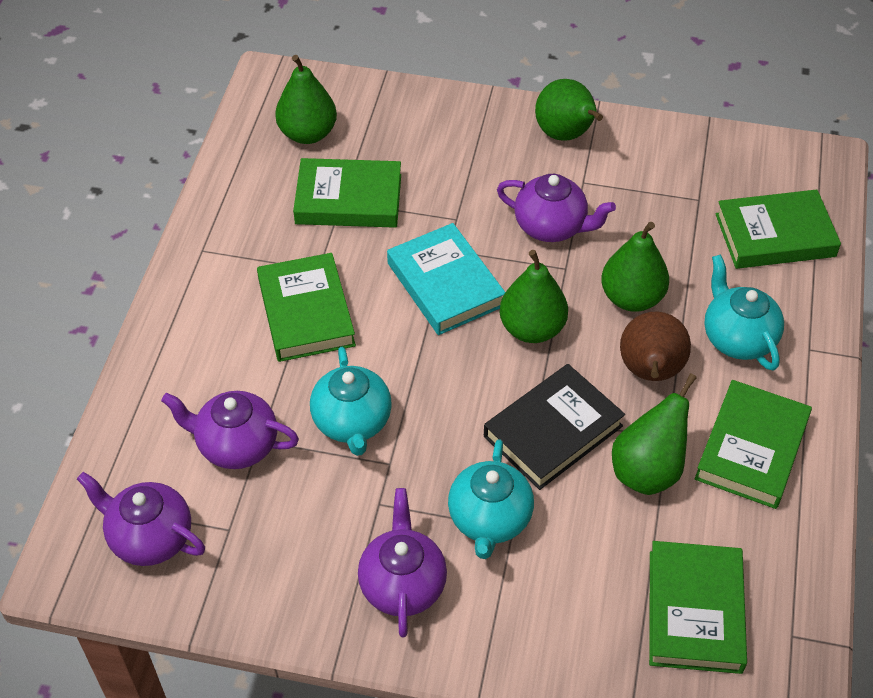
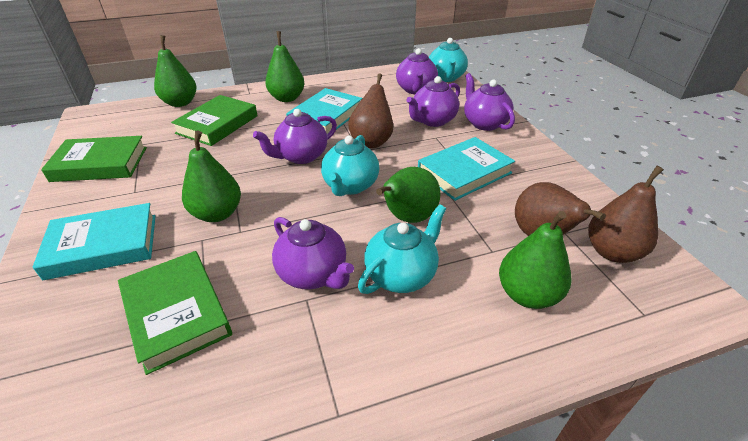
black book: [484,364,625,490] = 1 -> none = 0
brown pear: [620,312,691,381] = 1 -> [348,73,393,148] [515,182,606,236] [588,166,664,263] = 3
green book: [257,253,356,362] [293,158,401,228] [649,541,747,674] [695,380,812,509] [716,189,841,269] = 5 -> [41,136,147,182] [118,251,232,375] [171,95,257,146] = 3
purple teapot: [77,472,205,566] [161,391,299,469] [358,488,447,637] [497,174,616,242] = 4 -> [253,109,337,164] [272,217,354,289] [396,48,438,94] [406,76,460,127] [464,73,515,131] = 5
turquoise book: [387,223,505,335] = 1 -> [33,203,156,280] [286,88,363,134] [418,137,515,201] = 3

